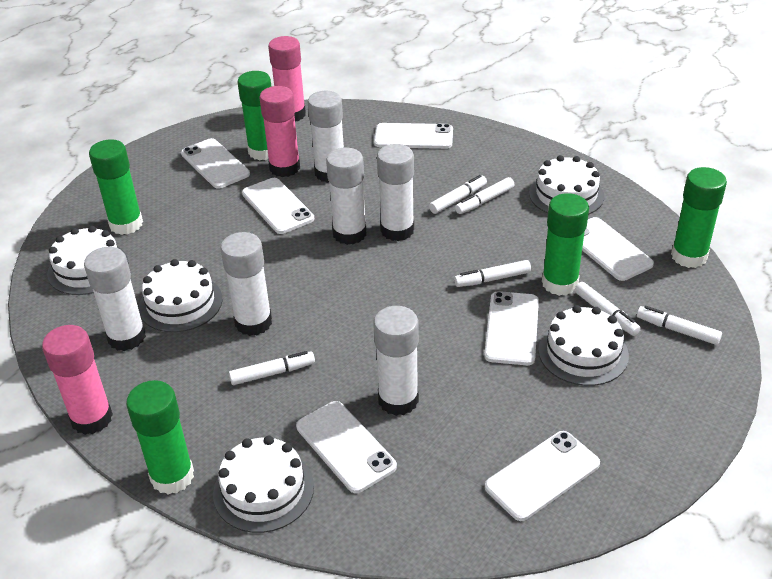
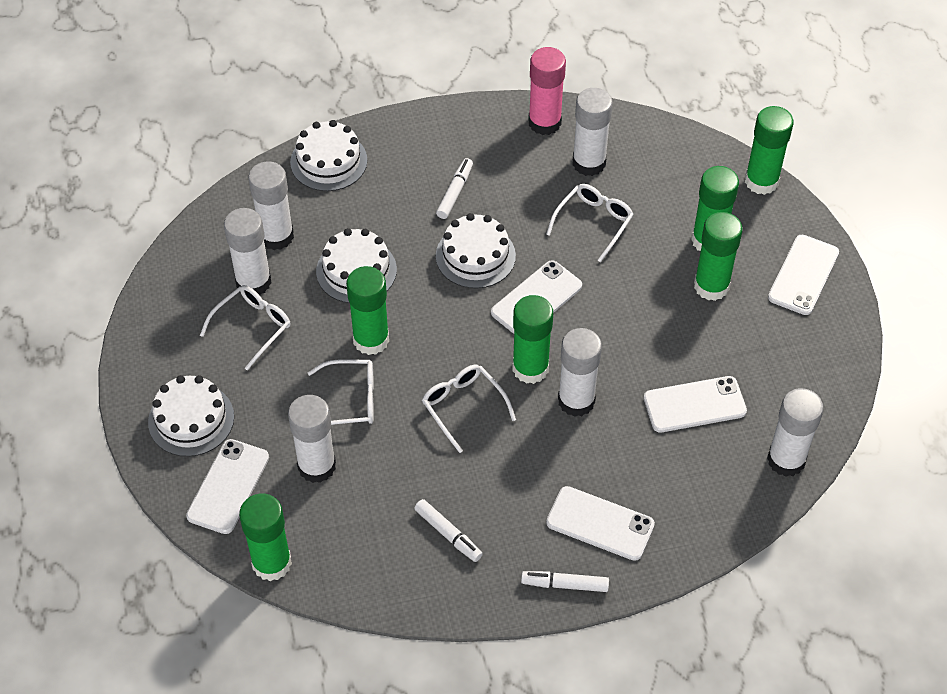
green glue stick: [89,139,143,235] [126,380,194,494] [237,71,271,160] [542,193,589,296] [671,167,727,268] = 5 -> [239,493,292,581] [346,266,389,355] [512,295,553,384] [691,166,739,251] [694,212,743,301] [745,106,794,195] = 6
pink glue stick: [42,325,113,435] [260,86,300,177] [268,36,306,121] = 3 -> [528,47,566,135] = 1
white cake: [47,226,129,295] [139,259,222,332] [213,436,314,533] [529,155,604,215] [538,305,629,386] = 5 -> [148,375,234,457] [290,120,367,191] [316,228,397,303] [436,213,516,289] = 4
white glasses: none = 0 -> [200,285,291,371] [307,359,374,425] [422,365,516,453] [546,184,634,262] = 4
white marker: [229,351,315,385] [429,175,487,214] [454,260,531,287] [455,177,514,214] [575,282,641,336] [637,306,722,345] = 6 -> [414,499,483,562] [436,158,473,219] [521,571,609,592] = 3
white phone: [181,138,250,189] [242,178,314,234] [296,401,397,493] [374,123,453,149] [484,291,539,365] [485,431,600,521] [582,217,654,281] = 7 -> [186,439,269,534] [491,260,582,334] [546,486,655,561] [644,376,747,432] [768,235,839,315] = 5

